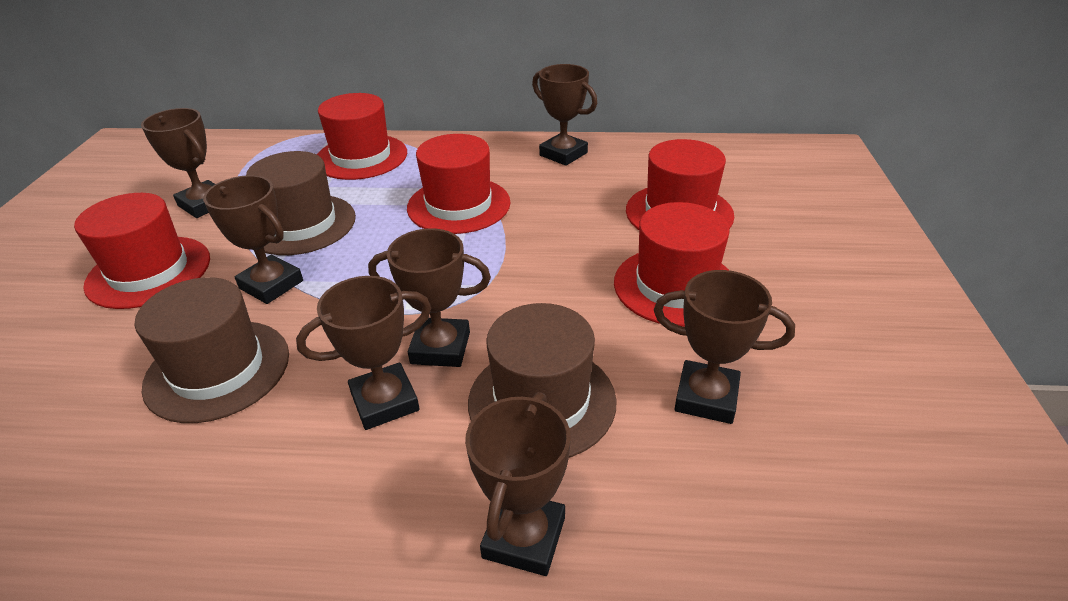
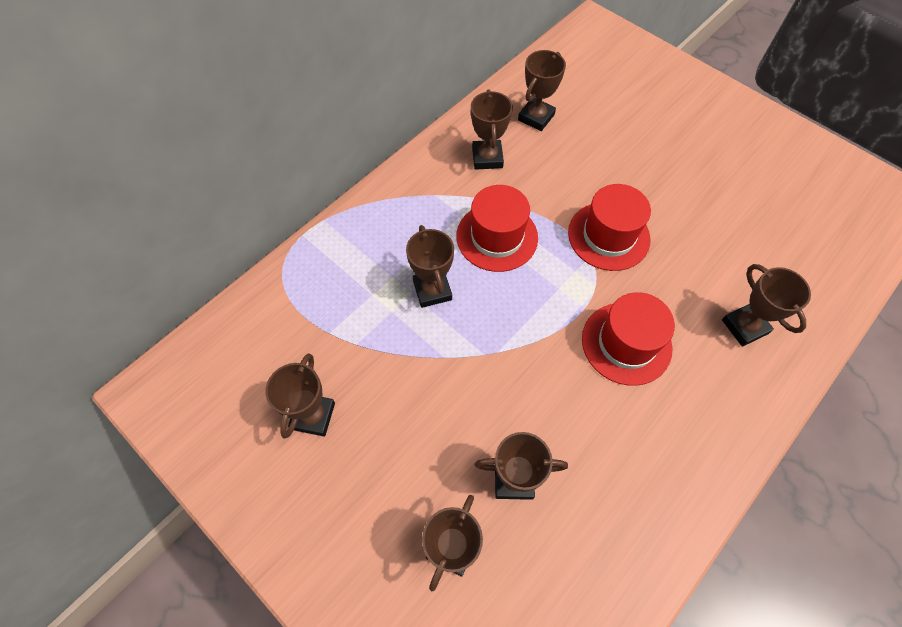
brown hat: [134,277,289,423] [246,151,356,255] [468,303,617,458] = 3 -> none = 0
red hat: [74,193,210,309] [317,93,407,180] [407,134,510,234] [614,202,730,327] [626,139,734,230] = 5 -> [456,185,538,272] [568,184,651,271] [582,292,675,386] = 3

